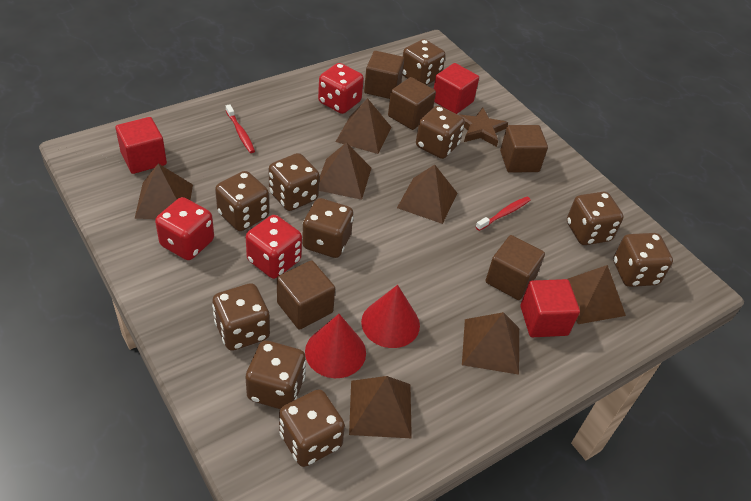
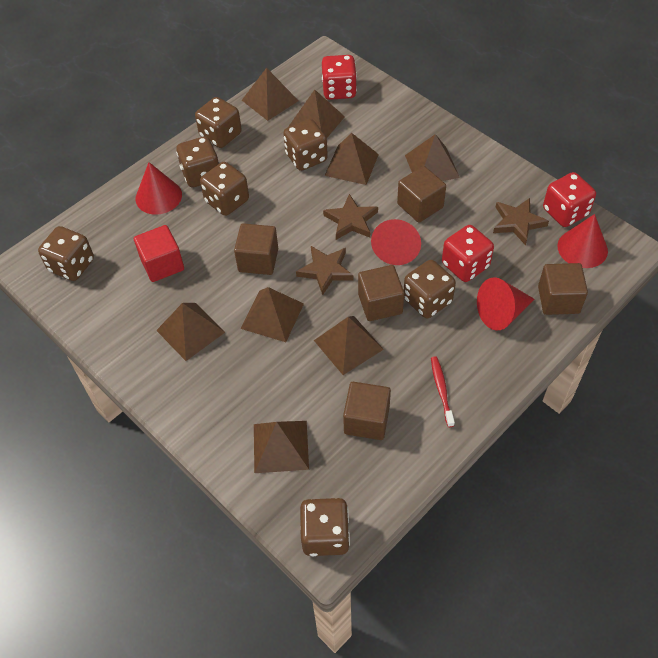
brown dice: [212,283,270,351] [215,171,269,231] [245,340,306,409] [269,153,320,211] [279,389,345,467] [302,198,354,258] [402,39,445,85] [416,106,465,159] [567,192,624,245] [613,233,673,287] = 10 -> [38,226,94,281] [176,136,219,187] [195,97,242,148] [200,162,249,216] [283,119,328,171] [300,498,350,556] [404,260,456,318] = 7
brown pyramid: [135,164,193,219] [319,142,371,200] [336,98,392,154] [349,376,412,438] [397,165,457,224] [462,312,519,375] [568,265,626,324] = 7 -> [156,303,225,361] [240,287,304,342] [242,68,299,121] [254,421,309,473] [288,90,345,138] [314,316,384,375] [325,133,379,185] [405,134,460,181] = 8
brown star: [459,107,508,147] = 1 -> [296,246,354,295] [323,194,378,240] [493,198,549,245] = 3
red cone: [305,314,366,378] [361,285,420,348] = 2 -> [136,162,182,215] [371,219,421,265] [477,277,534,331] [558,214,608,268] = 4
red cube: [115,117,167,174] [434,63,479,114] [520,279,580,337] = 3 -> [134,225,184,282] = 1
red toothbrush: [226,104,255,153] [476,197,531,231] = 2 -> [431,356,455,427] = 1

